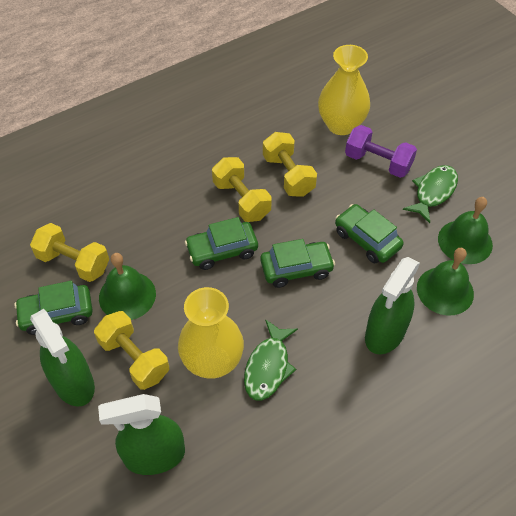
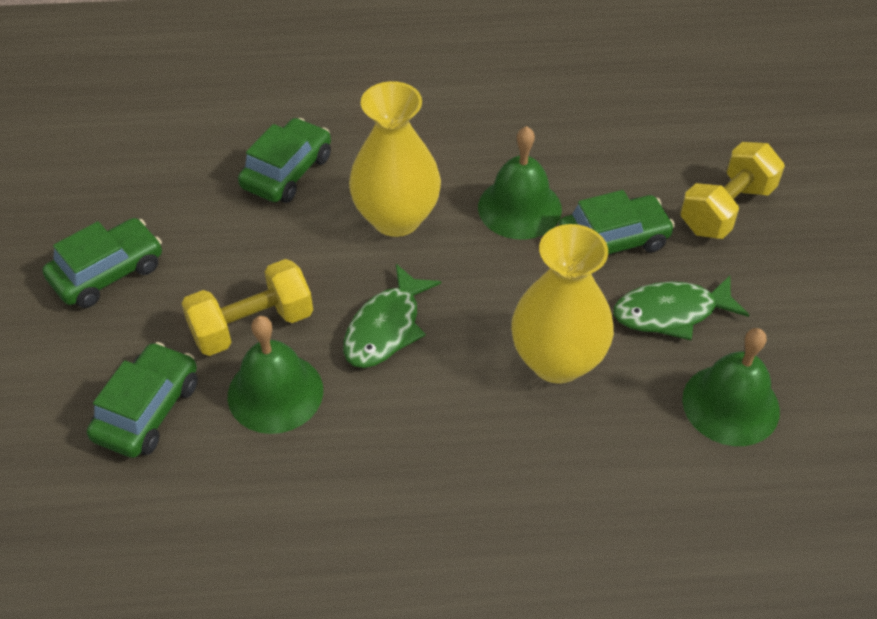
green spray bottle: [30,309,95,407] [98,394,185,475] [365,257,420,354] = 3 -> none = 0
purple dumbbell: [345,125,417,178] = 1 -> none = 0
yellow dumbbell: [30,223,109,282] [94,311,169,390] [212,157,272,222] [263,132,317,197] = 4 -> [181,259,313,356] [680,142,785,239] = 2

